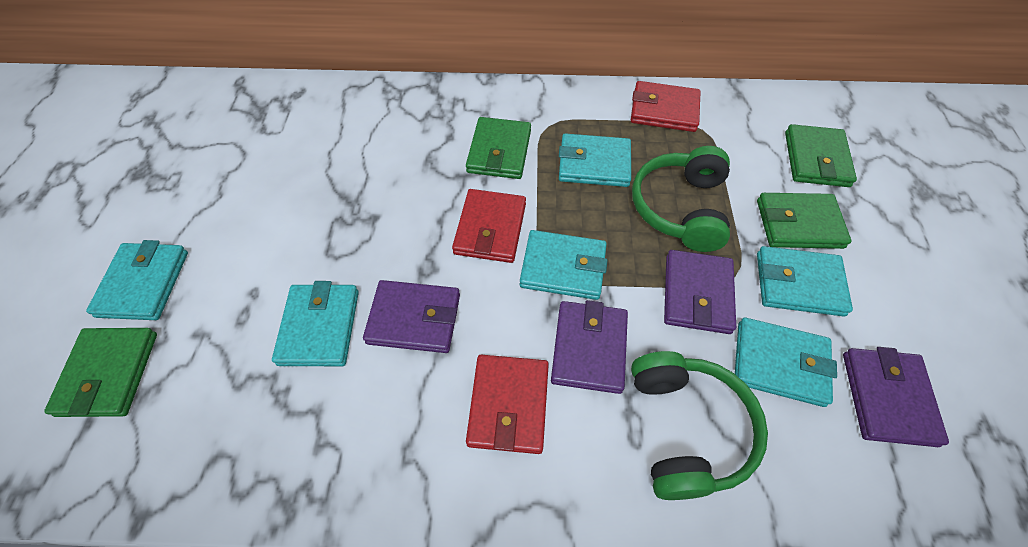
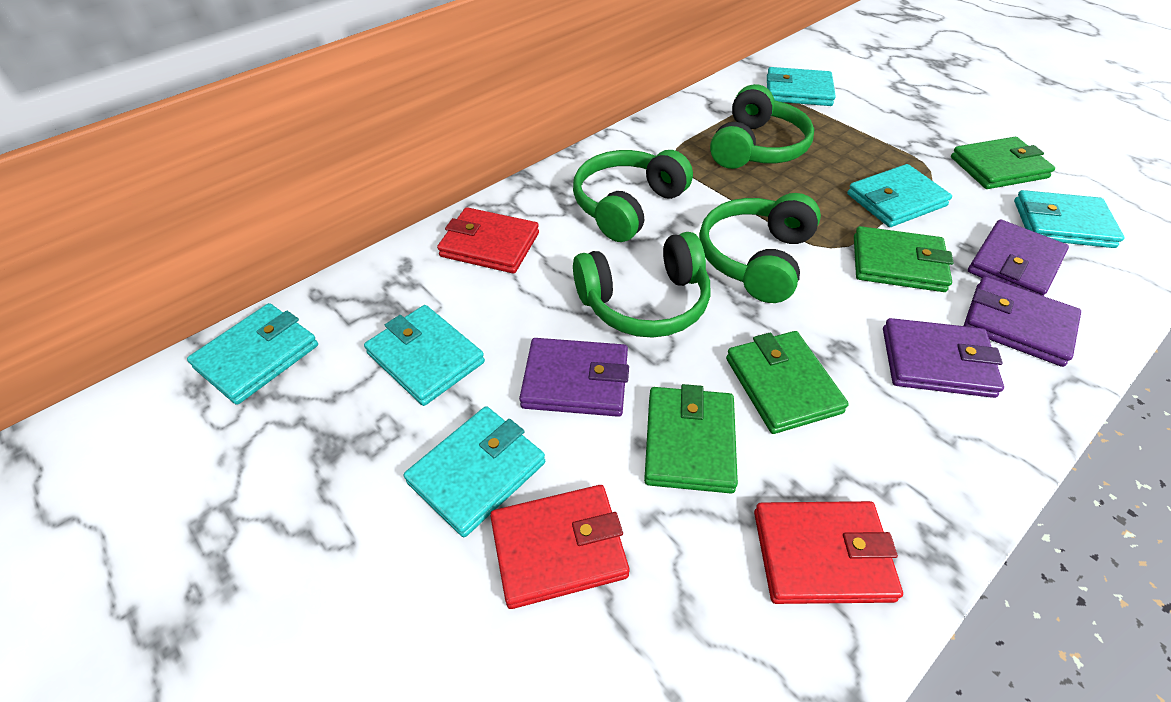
green headphones: [631,351,768,500] [632,146,730,252] = 2 -> [573,150,693,242] [573,232,711,338] [699,193,821,303] [710,84,814,169] = 4

